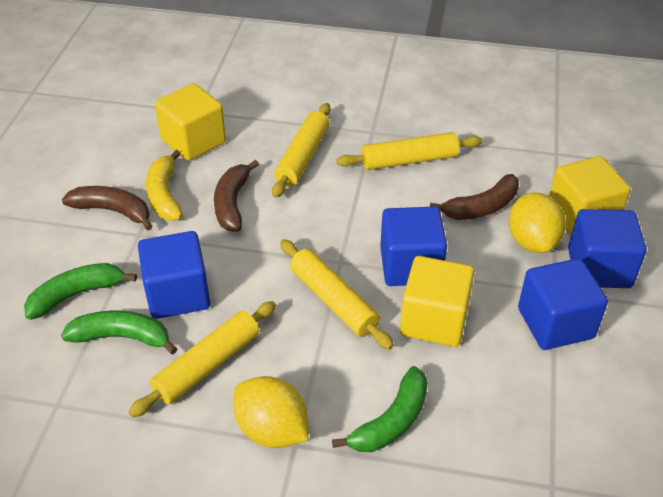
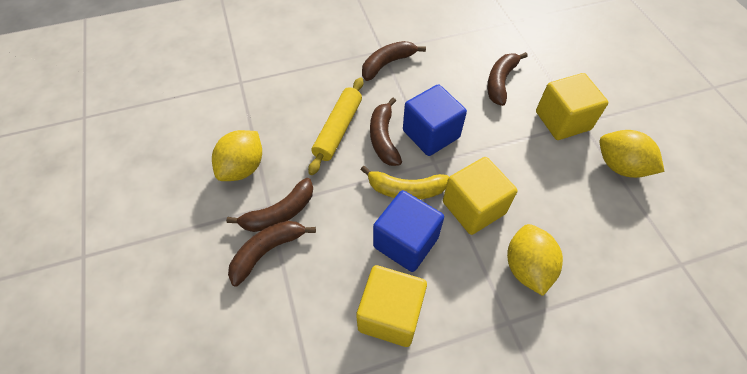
blue cube: [138,231,210,319] [380,207,447,286] [518,258,608,350] [568,209,646,288] = 4 -> [373,190,444,272] [403,84,467,156] = 2
brown banana: [62,186,153,230] [214,160,259,232] [430,174,519,220] = 3 -> [226,178,313,232] [228,221,316,286] [362,41,426,81] [370,98,402,166] [487,52,528,106] = 5
green banana: [24,263,137,320] [61,311,177,355] [332,366,428,452] = 3 -> none = 0
yellow lemon: [233,376,309,448] [509,193,566,253] = 2 -> [212,130,262,181] [507,224,563,296] [599,130,664,178] = 3
yellow rolling pin: [129,301,276,418] [272,103,331,198] [280,239,394,350] [337,132,482,170] = 4 -> [308,77,363,175] = 1

